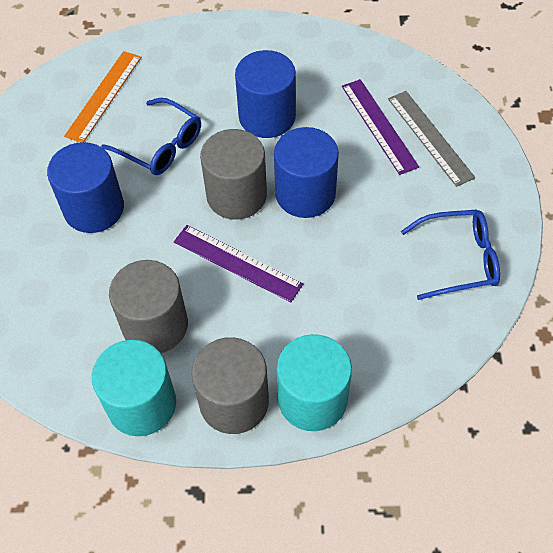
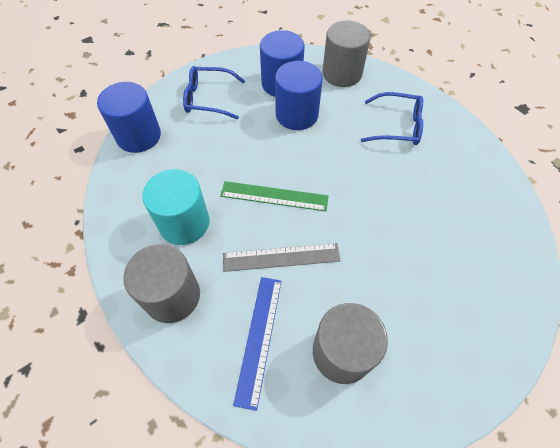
blue ruler: none = 0 -> [233,277,282,411] = 1
green ruler: none = 0 -> [220,181,328,211] = 1
orange ruler: [64,51,141,142] = 1 -> none = 0
purple ruler: [174,225,303,302] [342,79,419,175] = 2 -> none = 0
turquoise cylinder: [92,340,176,436] [276,334,352,431] = 2 -> [142,169,209,245] = 1

